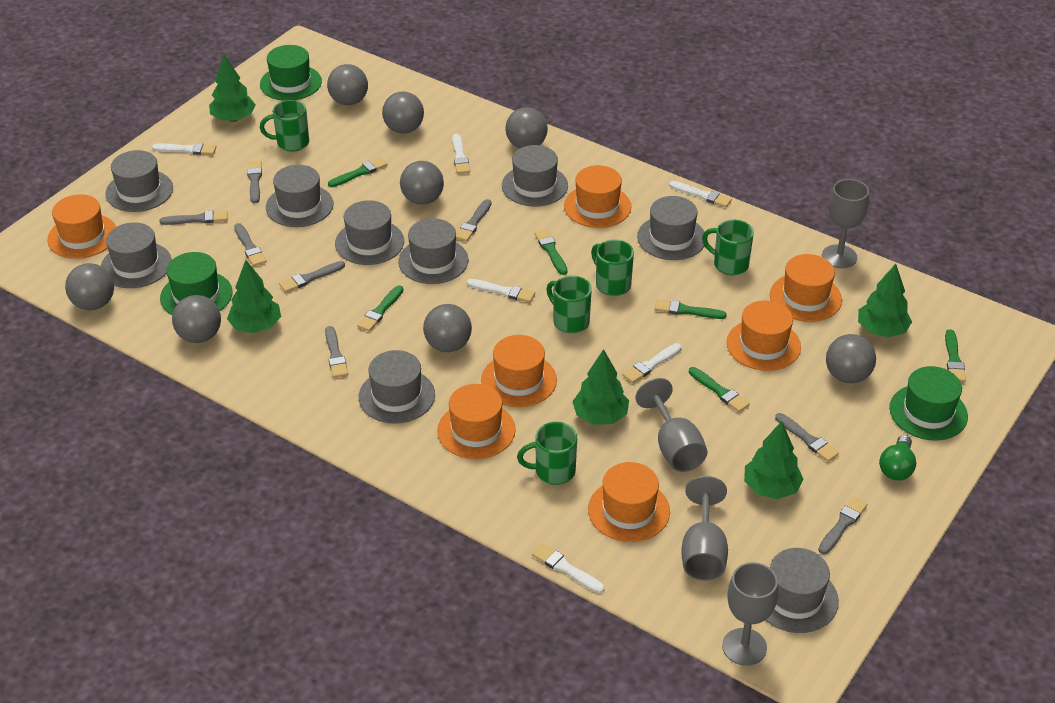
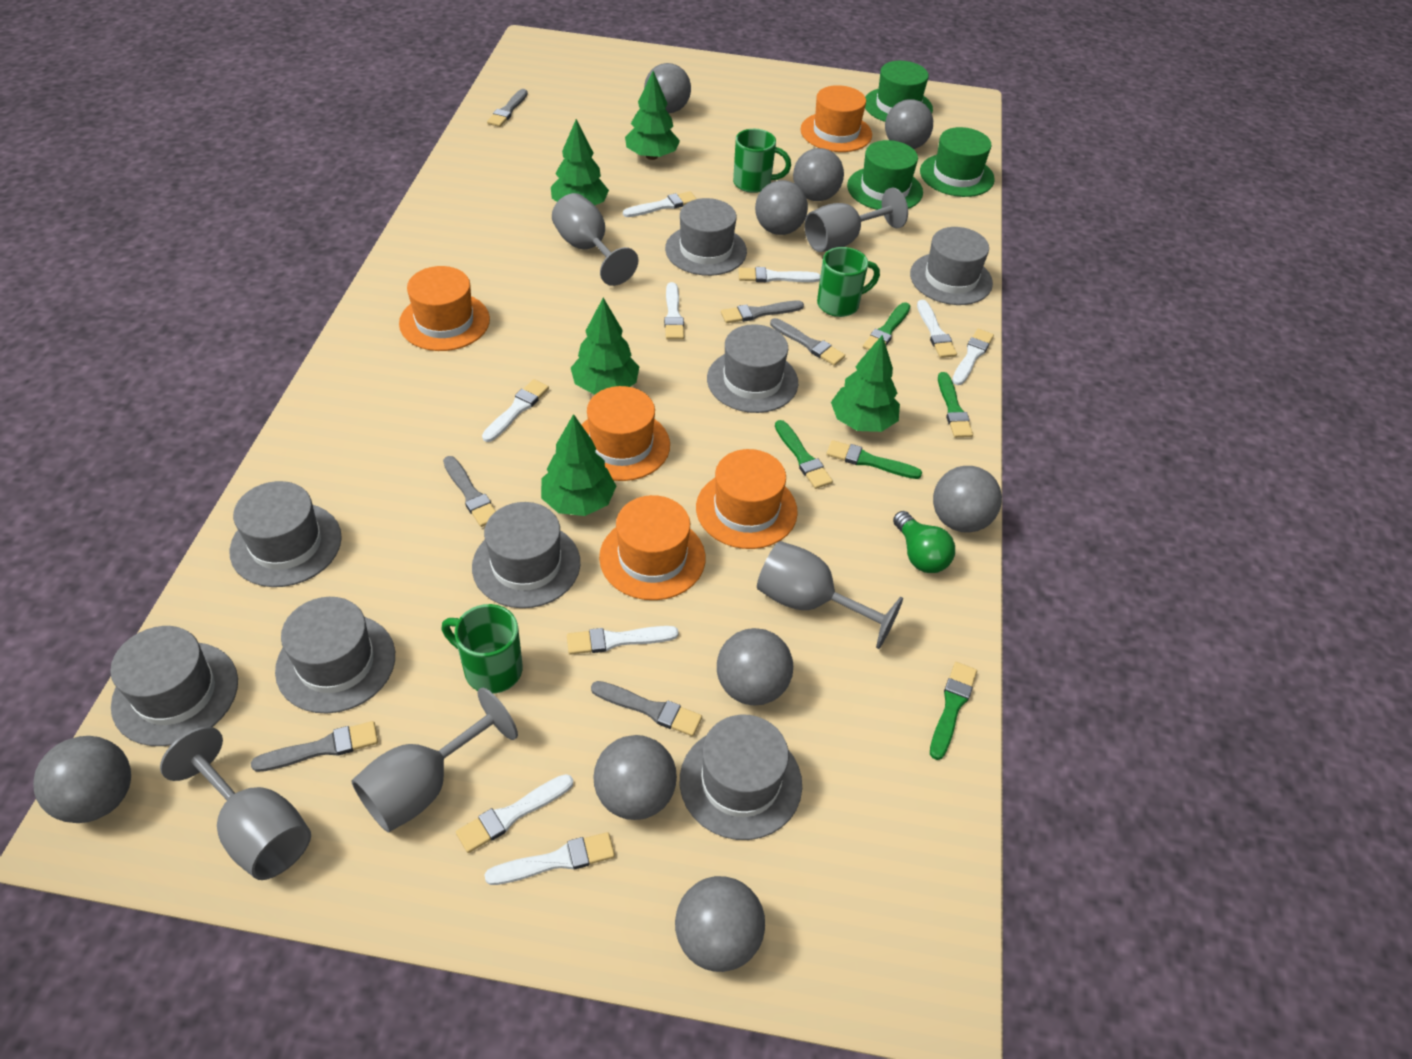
green brush: [328,157,387,187] [357,285,403,331] [534,229,568,275] [654,299,727,319] [689,367,750,412] [945,329,966,382] = 6 -> [775,420,833,489] [826,440,922,479] [863,302,910,350] [930,662,977,760] [938,372,973,438] = 5
green mug: [260,100,309,152] [517,422,577,485] [546,276,592,333] [591,240,634,296] [702,220,754,275] = 5 -> [442,604,523,694] [733,129,791,193] [817,247,880,317] = 3
grey ball: [65,263,114,310] [172,295,221,343] [327,64,368,105] [382,91,424,134] [400,161,444,205] [423,304,472,352] [506,107,548,149] [826,334,876,384] = 8 -> [33,736,131,823] [594,735,677,820] [644,63,691,113] [675,876,765,972] [717,628,793,705] [755,180,808,235] [793,148,844,201] [885,99,933,149] [933,466,1002,533] = 9
grey brush: [159,210,228,225] [234,223,266,266] [247,160,262,203] [279,261,345,292] [325,326,348,378] [456,199,492,242] [775,413,839,462] [818,497,867,554] = 8 -> [251,721,378,772] [443,456,496,527] [487,89,528,127] [591,681,702,736] [721,301,804,323] [770,318,845,366] = 6
grey goblet: [636,378,708,472] [681,476,728,581] [722,562,778,666] [822,179,869,268] = 4 -> [160,727,311,880] [351,688,518,833] [552,193,638,286] [757,541,903,649] [805,187,908,252] = 5
grey hat: [101,223,172,288] [105,150,173,212] [266,165,333,227] [335,200,404,265] [359,350,435,424] [398,218,469,284] [502,145,568,206] [637,196,704,260] [765,548,839,633] = 9 -> [110,626,238,746] [230,481,342,587] [275,597,395,714] [472,502,580,608] [665,198,747,276] [680,715,802,840] [707,324,798,413] [910,227,993,305] = 8
orange hat: [47,194,117,259] [437,384,516,459] [481,335,557,407] [564,165,631,228] [588,462,670,542] [727,300,801,371] [770,254,842,322] = 7 -> [399,266,490,351] [581,386,670,481] [599,495,705,600] [696,449,798,549] [801,85,872,152] = 5
white brush: [152,143,216,155] [452,134,470,174] [467,279,535,303] [532,543,604,593] [622,343,682,383] [669,181,732,207] = 6 -> [456,774,573,853] [482,379,549,442] [485,832,615,885] [567,626,679,655] [623,191,697,217] [664,282,684,339] [738,267,821,282] [917,300,957,358] [952,329,994,385] = 9

